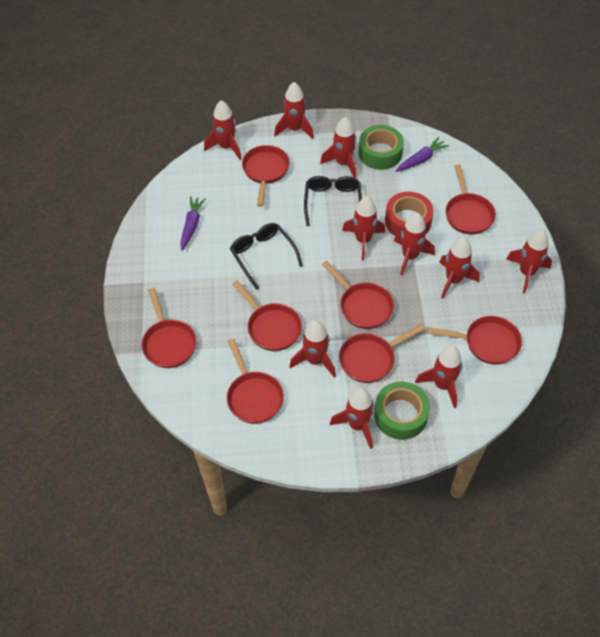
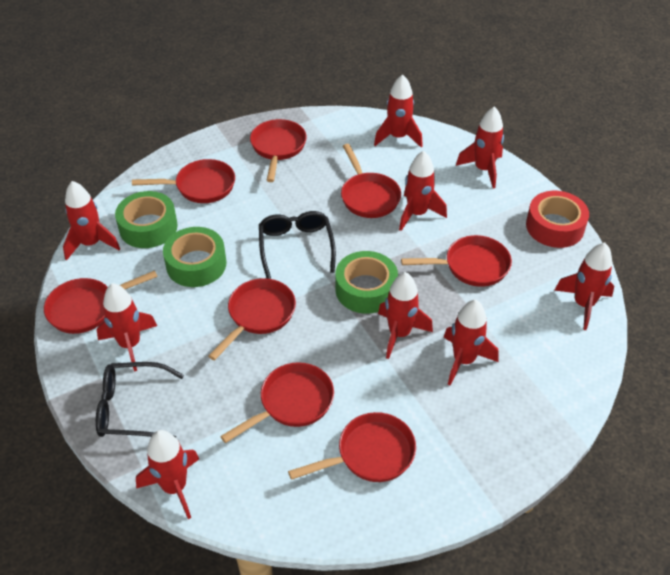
green tape: [358,125,404,170] [374,382,430,440] = 2 -> [115,191,178,248] [163,227,226,287] [335,251,398,314] = 3
purple carrot: [180,196,206,251] [395,137,449,172] = 2 -> none = 0
red rocket: [204,100,242,160] [274,82,314,139] [289,320,336,378] [320,117,356,178] [330,387,374,449] [342,196,385,260] [394,213,435,275] [415,346,463,408] [439,237,480,298] [506,229,552,293] = 10 -> [63,181,120,261] [97,283,157,371] [136,430,199,519] [374,74,423,148] [378,272,433,359] [399,151,447,231] [443,299,499,386] [456,106,504,189] [555,243,614,330] = 9

